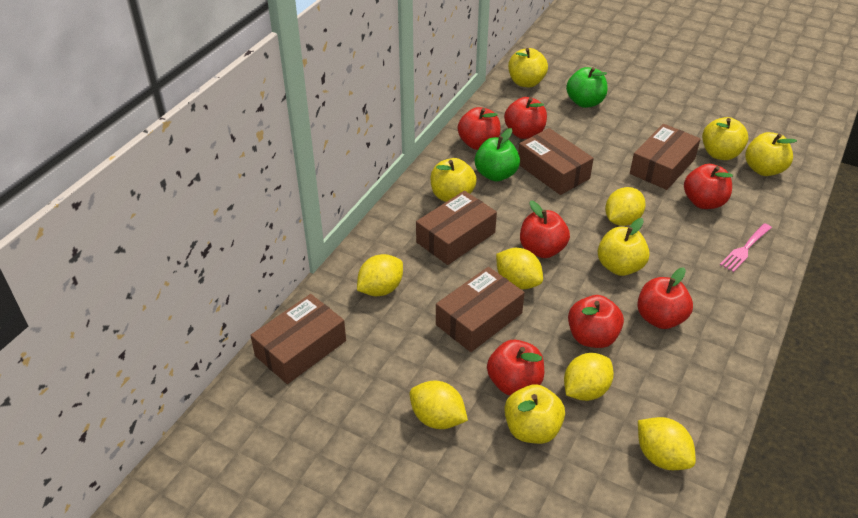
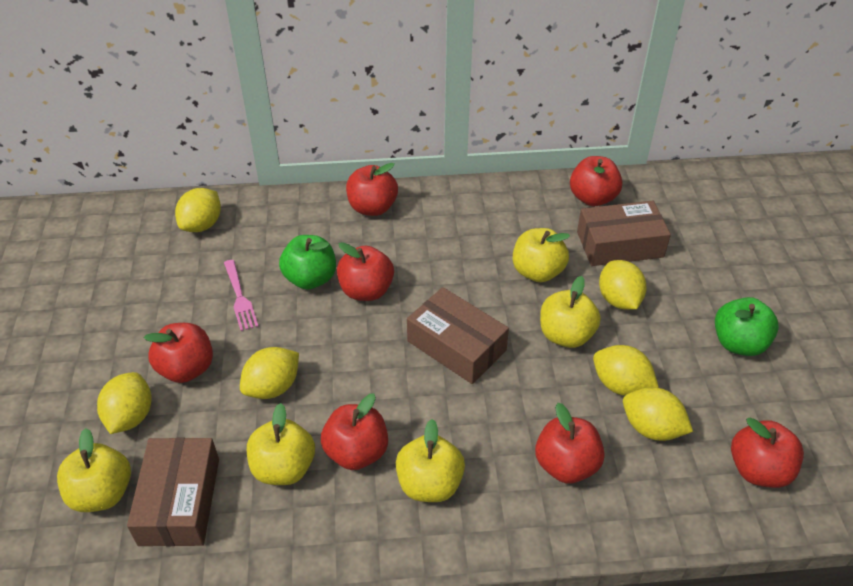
brown box: [250,294,346,384] [416,191,497,265] [436,267,525,352] [518,128,594,195] [630,124,700,190] = 5 -> [127,438,219,546] [407,287,509,384] [577,201,671,266] = 3
yellow apple: [430,158,477,202] [504,384,565,444] [508,48,548,87] [598,218,650,276] [702,117,748,160] [745,132,797,176] = 6 -> [57,428,131,512] [247,403,315,485] [396,419,465,502] [513,228,570,282] [540,276,601,348] = 5

